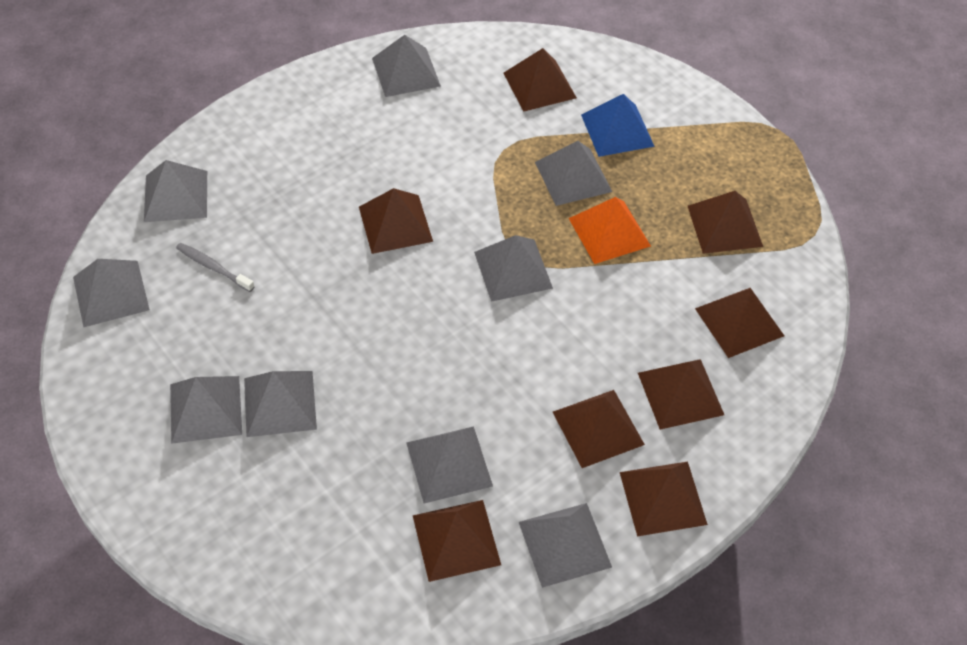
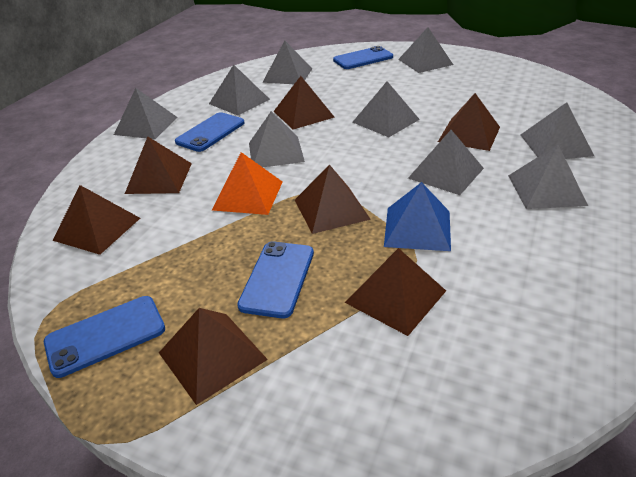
blue phone: none = 0 -> [44,296,165,378] [175,112,245,152] [237,241,314,318] [333,46,393,69] = 4
brown pyramid: [359,188,433,254] [413,500,501,582] [503,48,577,112] [553,390,645,468] [620,462,708,536] [638,359,724,430] [688,191,763,254] [695,288,784,358] = 8 -> [52,185,140,255] [125,136,192,194] [159,308,268,405] [273,76,335,130] [295,164,371,234] [345,248,446,336] [438,93,500,151] = 7
grey toothbrush: [176,243,255,292] = 1 -> none = 0

